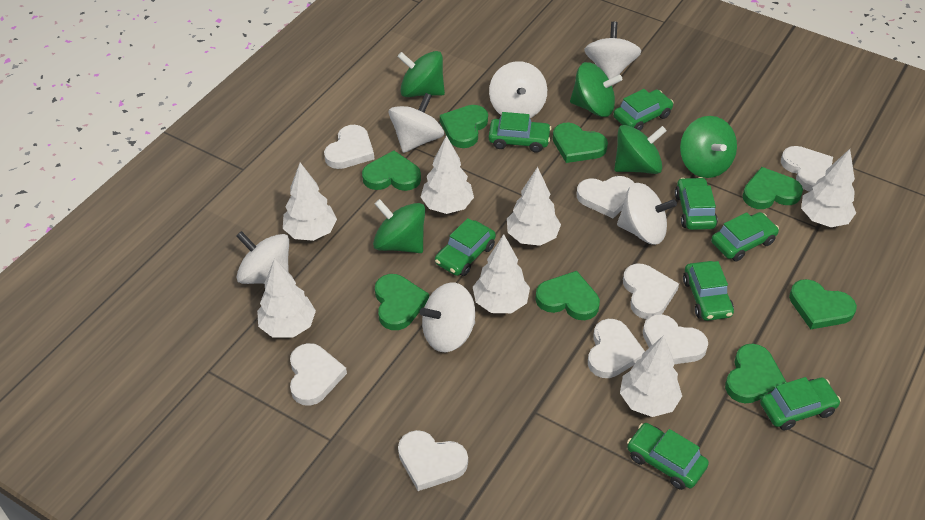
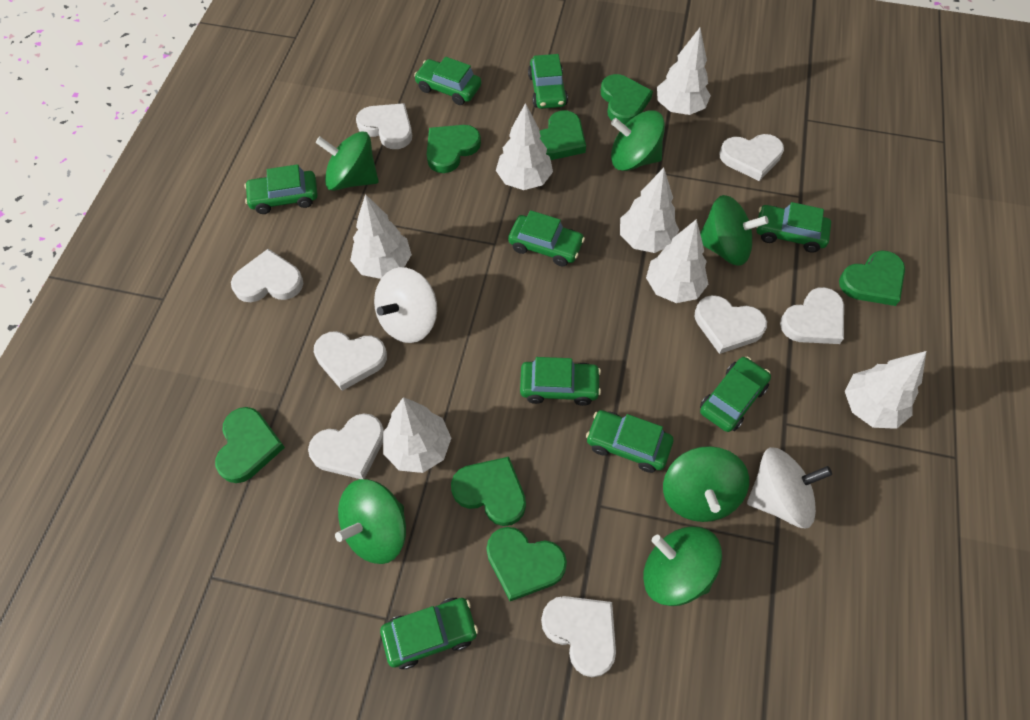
green car: [435,218,496,276] [488,112,552,153] [613,89,674,131] [627,423,709,490] [675,177,718,230] [683,261,734,321] [711,212,779,262] [760,377,841,431] = 8 -> [244,164,318,214] [380,598,478,669] [414,57,481,105] [508,210,585,266] [520,357,601,406] [528,54,568,109] [586,410,673,473] [700,357,771,432] [756,202,831,253] = 9
green heart: [362,150,421,191] [375,274,429,330] [440,105,488,148] [535,271,600,320] [553,123,608,163] [725,344,787,404] [743,167,803,209] [789,279,857,329] = 8 -> [215,407,285,483] [426,125,481,173] [451,457,526,526] [486,527,567,601] [540,111,586,160] [601,74,653,125] [839,250,905,306] = 7
green spinning top: [373,199,425,253] [397,51,445,97] [570,62,622,117] [614,125,667,174] [680,116,737,178] = 5 -> [316,131,378,191] [335,479,406,564] [611,110,665,171] [643,526,722,606] [663,446,749,522] [700,195,769,266] = 6
white spinning top: [236,231,289,284] [389,93,444,153] [420,282,475,353] [489,61,547,118] [584,22,641,79] [617,183,677,245] = 6 -> [374,267,437,343] [747,447,832,528] = 2

